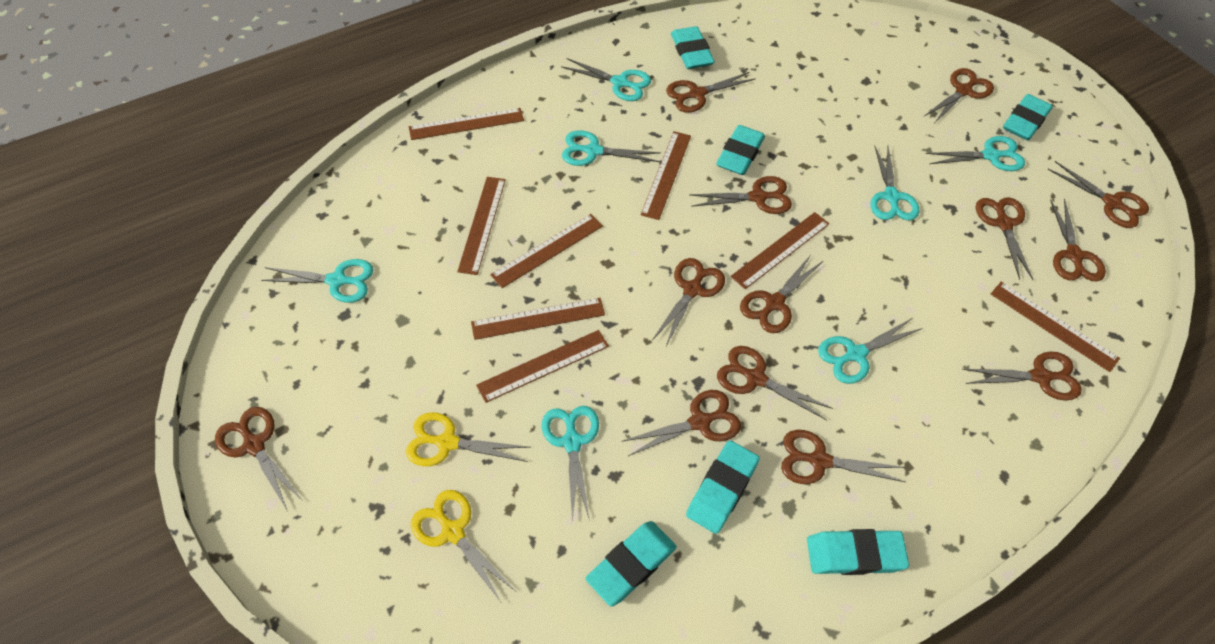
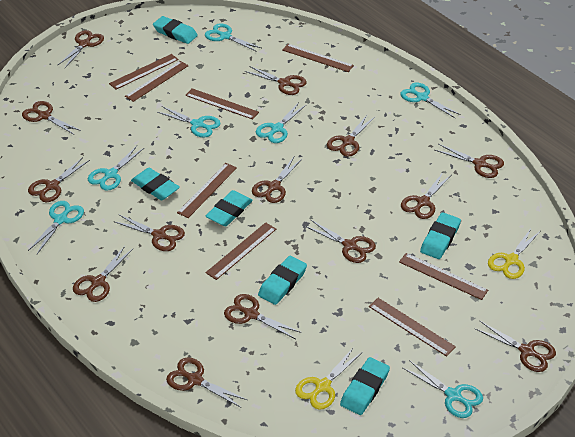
brown scissors: [215,407,303,510] [621,390,741,456] [652,258,725,348] [666,72,755,112] [689,176,792,214] [717,346,833,420] [740,255,823,333] [781,430,905,484] [924,68,994,123] [962,352,1082,401] [976,197,1033,280] [1048,161,1149,228] [1050,199,1106,282] = 13 -> [22,101,81,135] [28,157,90,202] [57,30,104,68] [73,246,133,302] [113,214,185,251] [166,357,247,408] [224,294,302,339] [245,66,307,95] [252,157,303,203] [305,220,376,263] [327,114,376,157] [401,172,451,219] [435,144,504,178] [474,321,556,372] = 14

